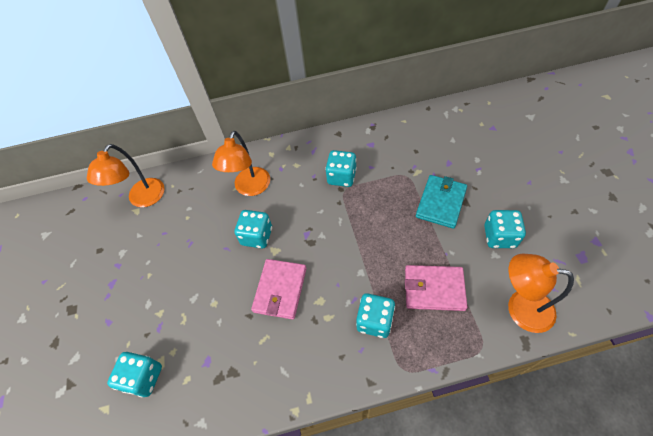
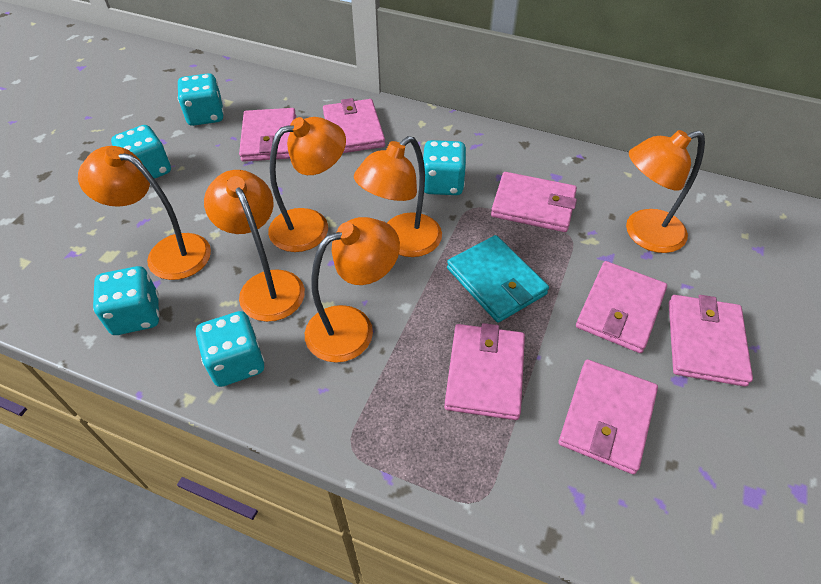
orange lamp: [87,144,165,207] [212,131,270,196] [508,253,574,333] = 3 -> [78,146,211,280] [204,170,305,322] [268,117,346,252] [305,217,400,363] [354,136,442,257] [626,130,705,253] = 6
pink wallet: [251,259,306,320] [405,265,467,311] = 2 -> [239,108,296,162] [323,98,385,153] [444,323,525,420] [491,172,577,232] [559,360,658,474] [576,261,667,353] [669,295,753,387] = 7

